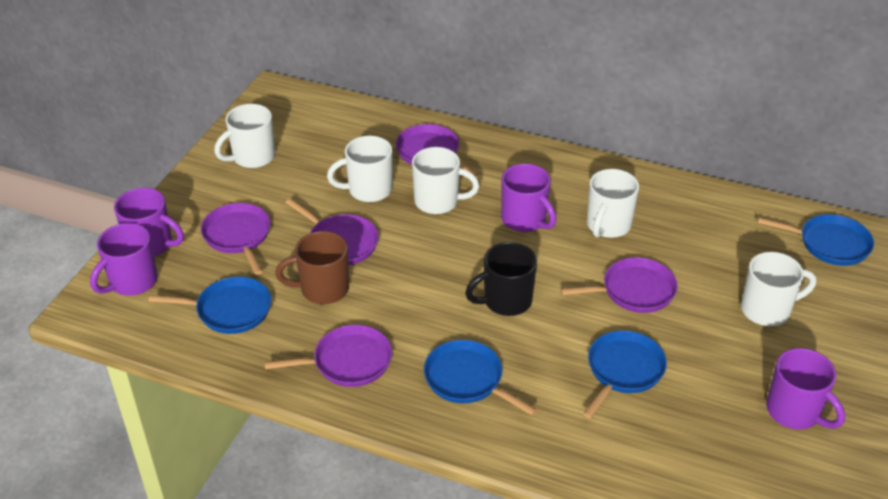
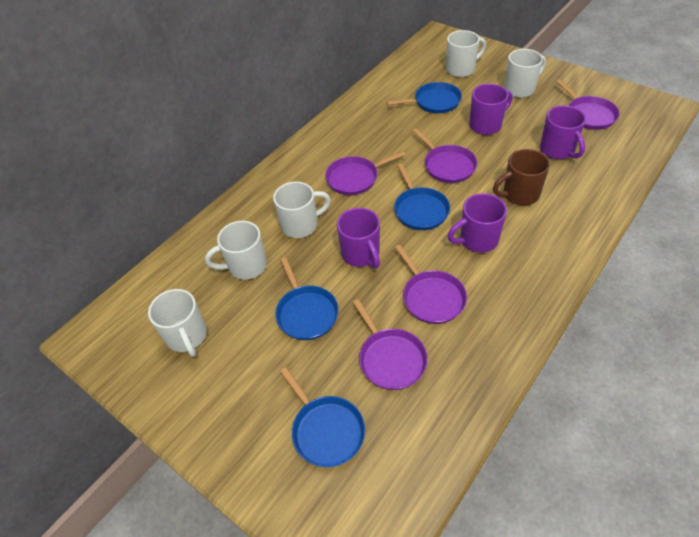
black mug: [465,242,537,316] = 1 -> none = 0

